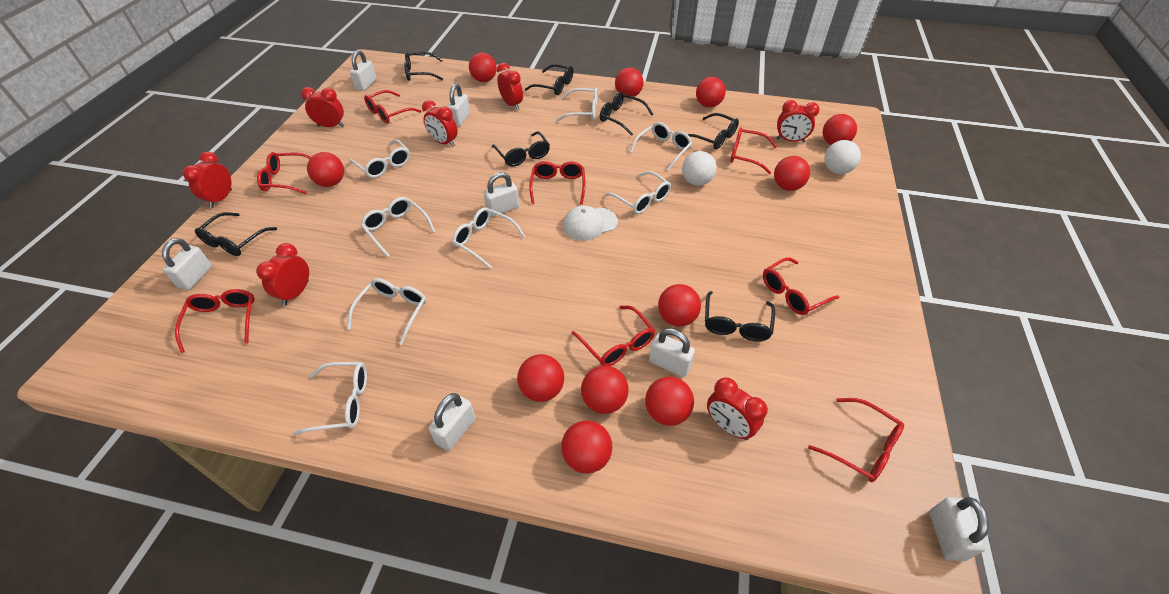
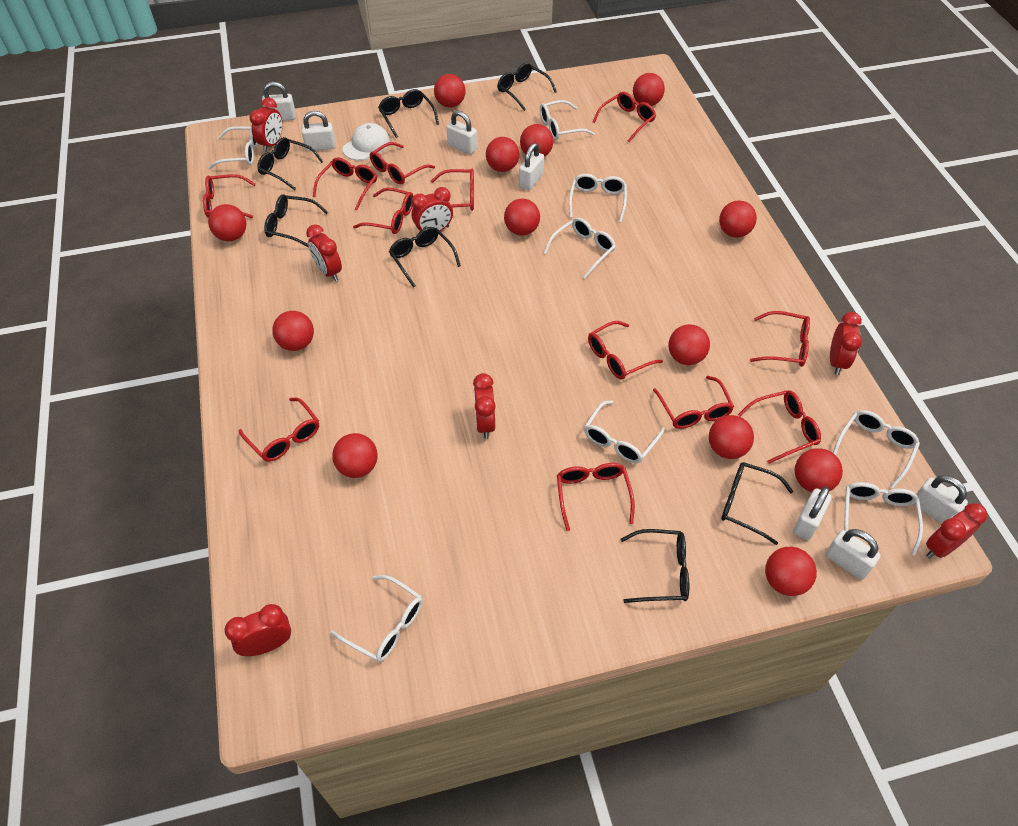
red ball: [307,152,344,187] [469,53,497,82] [517,354,564,402] [561,421,612,474] [581,366,629,414] [615,68,644,98] [645,377,694,426] [658,284,701,327] [696,77,726,108] [774,156,810,191] [823,114,857,145] = 11 -> [208,204,246,241] [272,311,314,351] [332,433,378,478] [434,74,466,107] [486,137,520,172] [504,199,540,236] [520,124,553,157] [633,73,665,106] [669,324,710,365] [709,415,754,459] [719,200,757,238] [765,547,817,596] [795,448,843,492] = 13
red glasses: [175,289,255,353] [257,152,311,194] [364,90,422,124] [529,161,586,205] [572,306,655,366] [730,127,777,174] [763,257,839,315] [808,398,904,482] = 8 -> [203,174,256,218] [239,397,319,462] [313,157,377,210] [353,188,413,234] [369,142,435,184] [431,169,474,211] [557,463,635,531] [588,321,663,380] [593,92,656,142] [653,376,734,429] [738,390,821,464] [750,311,810,367] = 12
white ball: [682,151,717,186] [824,140,861,174] = 2 -> none = 0

